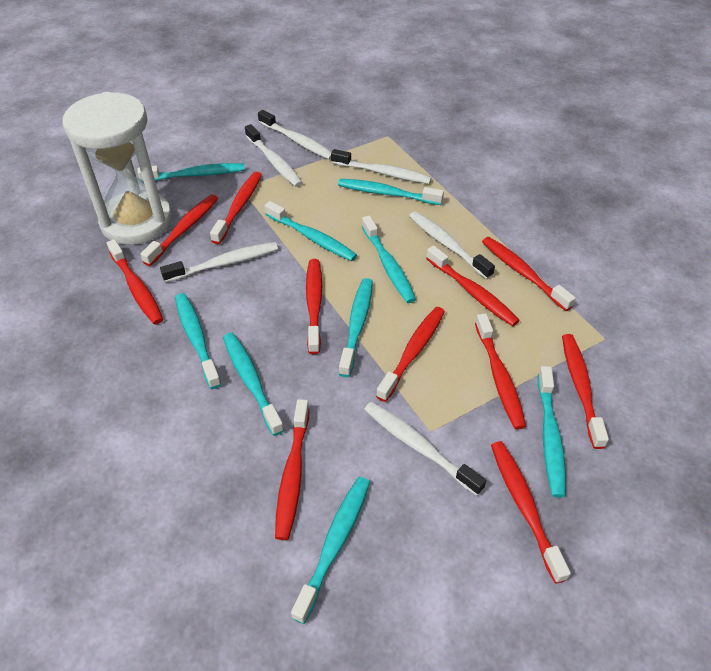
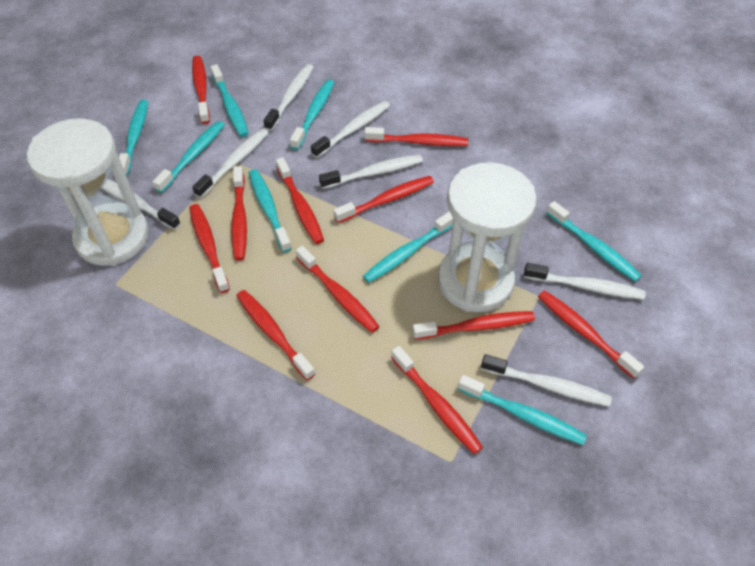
turquoise toothbrush: [137,163,245,181] [175,293,222,389] [223,333,284,436] [264,201,357,261] [291,477,370,624] [338,179,444,205] [339,278,373,377] [362,216,416,303] [538,366,566,498] = 9 -> [119,100,148,176] [153,121,225,193] [210,64,249,137] [249,169,292,253] [290,80,334,150] [363,211,453,283] [458,375,587,445] [547,201,642,282] = 8
white hourglass: [63,92,172,245] = 1 -> [27,118,149,266] [438,162,537,312] = 2
white toothbrush: [160,242,278,283] [245,124,303,187] [258,110,331,160] [331,149,432,184] [364,402,486,496] [409,211,495,279] = 6 -> [101,179,181,230] [192,128,269,198] [263,64,314,131] [311,101,390,158] [319,155,423,189] [481,354,612,407] [524,263,646,300] = 7

